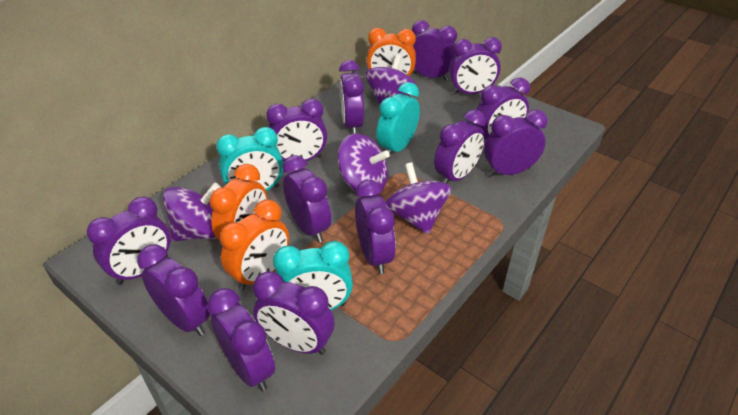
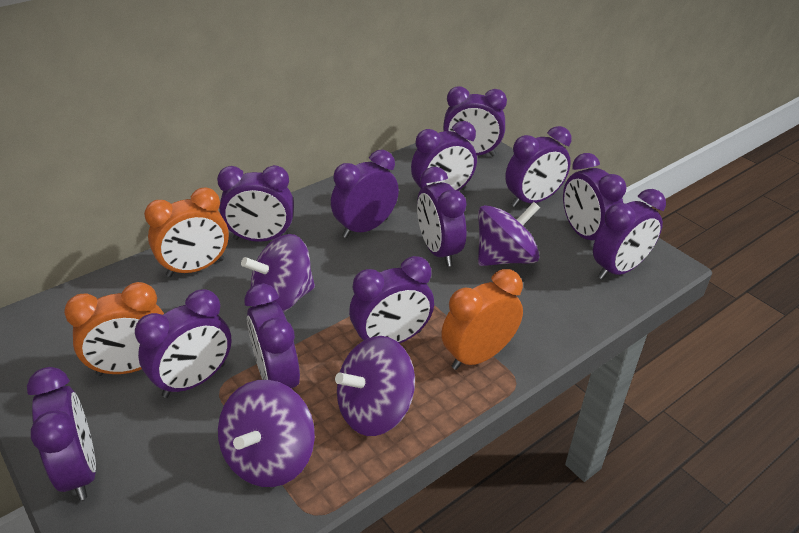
purple clock: [87,197,170,285] [137,245,210,336] [207,288,275,391] [253,271,335,355] [266,99,327,161] [282,155,331,243] [339,60,364,134] [355,180,396,274] [412,20,457,81] [434,109,486,184] [449,37,502,95] [474,78,530,141] [484,109,548,176] = 13 -> [27,367,96,500] [135,289,232,398] [217,165,294,242] [244,283,300,388] [331,150,399,238] [349,256,434,344] [411,121,477,191] [417,167,467,267] [443,86,507,156] [505,126,571,207] [563,153,626,241] [593,189,666,280] = 12
turquoise clock: [216,127,283,191] [273,241,353,310] [376,82,420,158] = 3 -> none = 0

